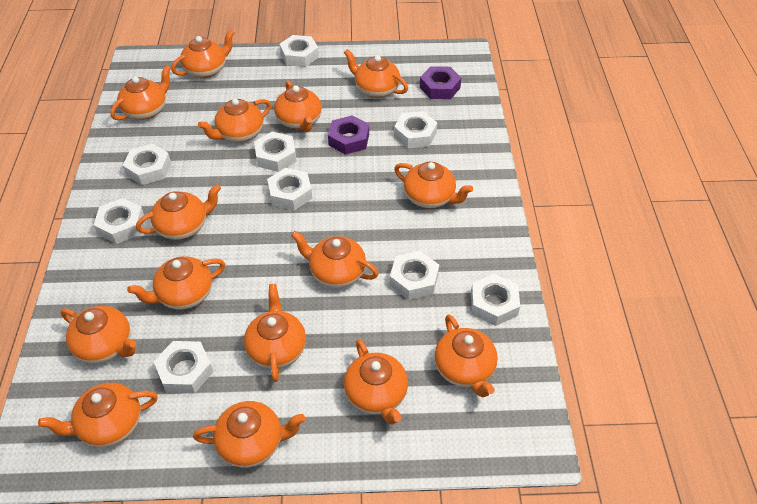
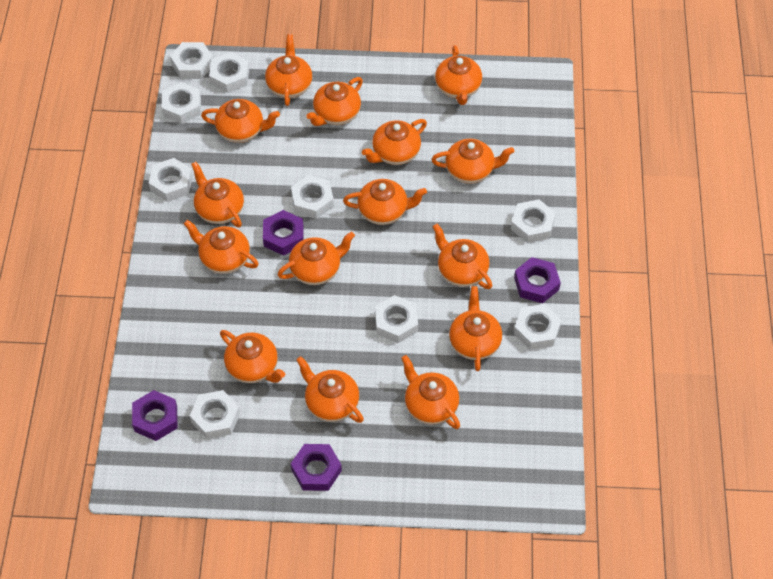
purple nut: [328,115,369,155] [420,66,461,99] = 2 -> [132,390,178,441] [263,210,304,256] [291,444,342,491] [514,257,561,303] = 4

